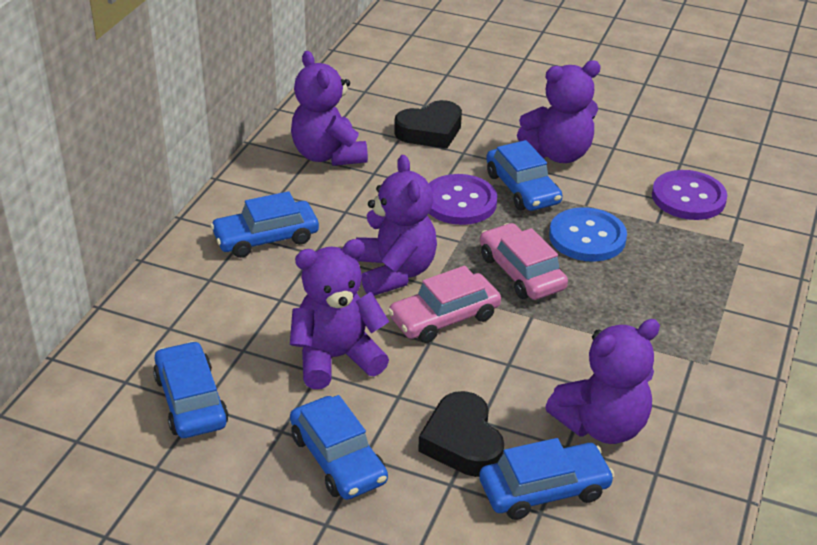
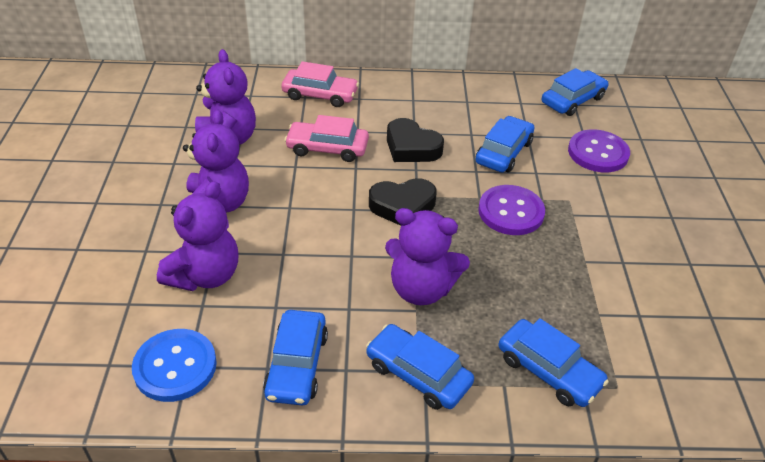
purple teddy bear: [290,239,389,389] [291,51,368,166] [356,155,437,296] [517,61,601,163] [545,319,660,444] = 5 -> [157,181,238,291] [183,110,249,212] [195,49,256,145] [385,208,470,305] = 4

